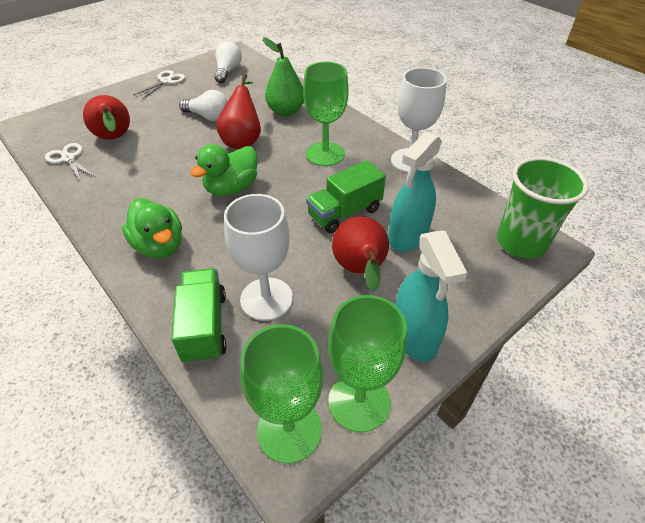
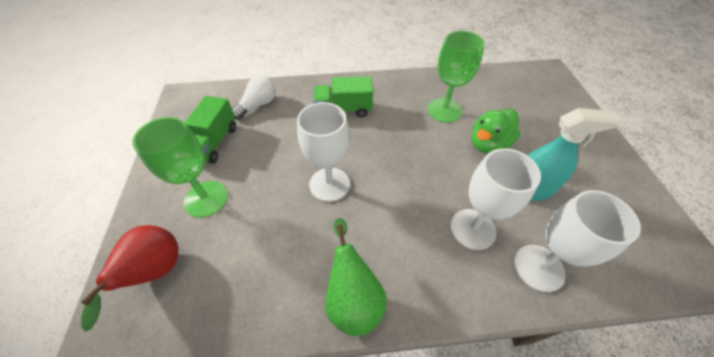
green cup: [497,157,589,258] = 1 -> none = 0
green duck: [122,198,182,258] [190,144,258,196] = 2 -> [471,108,521,154] = 1
green goblet: [240,324,323,464] [303,62,349,166] [328,295,407,432] = 3 -> [132,117,228,218] [428,31,485,123] = 2
red pear: [83,95,130,140] [216,74,261,149] [332,216,389,292] = 3 -> [81,225,178,332] = 1
turquoise spray bottle: [388,132,442,252] [395,231,467,362] = 2 -> [527,108,622,201] = 1
white goblet: [224,194,293,321] [391,68,447,173] = 2 -> [297,102,350,202] [450,148,541,250] [514,190,641,292] = 3
white light bulb: [179,90,228,121] [214,41,242,83] = 2 -> [232,76,275,120] = 1
white scissors: [45,143,95,182] [133,70,186,99] = 2 -> none = 0

